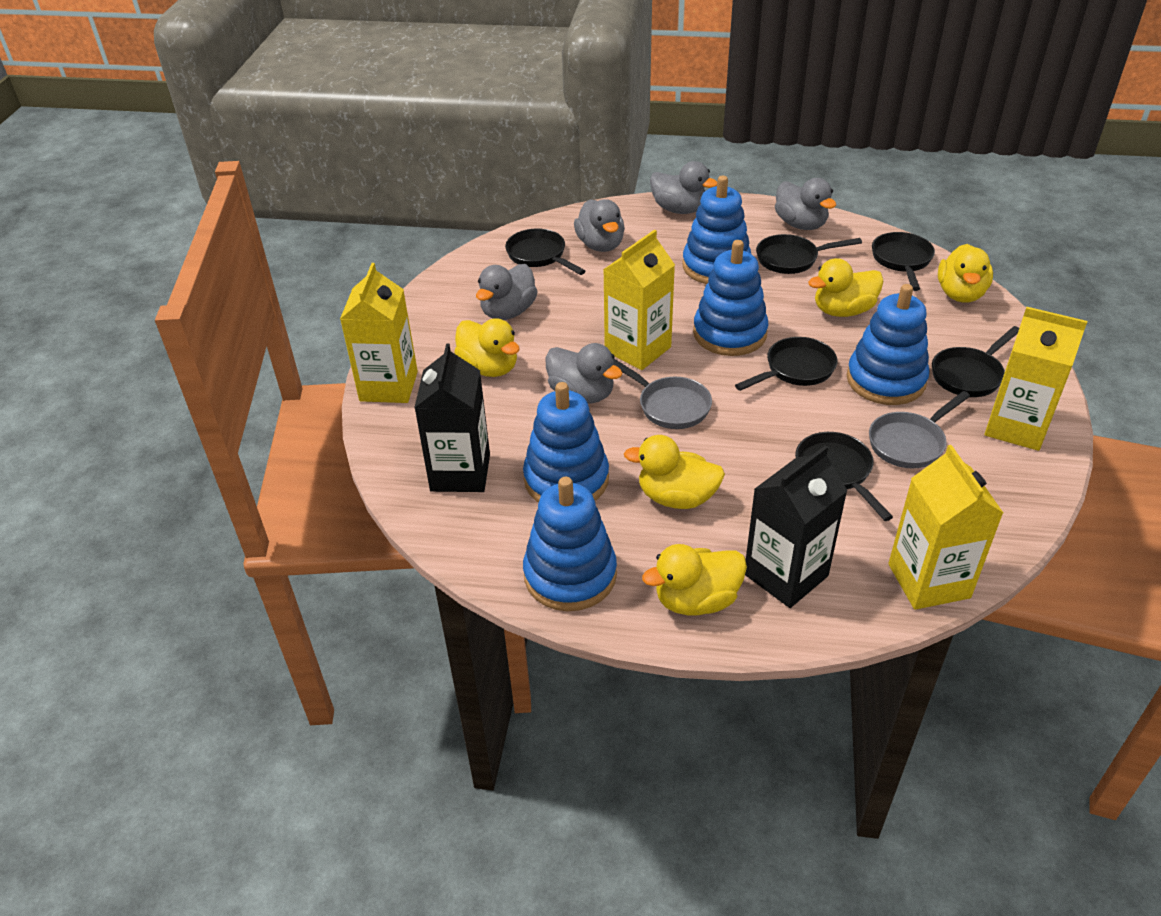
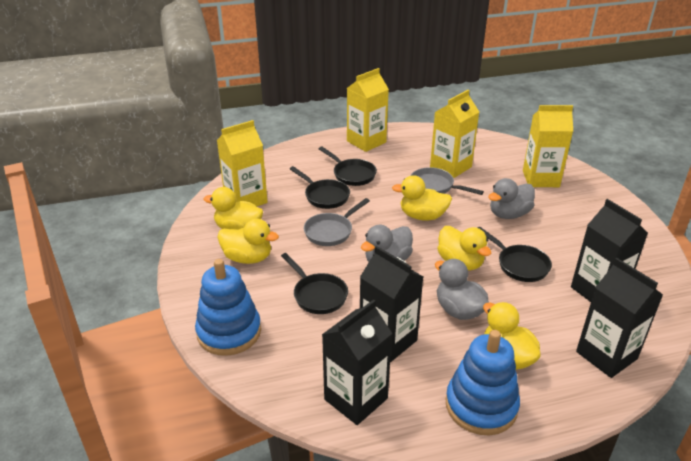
black carton: [414,343,490,492] [745,446,848,608] = 2 -> [322,299,392,425] [360,246,423,362] [571,199,648,302] [576,258,663,378] = 4
black pan: [505,228,585,275] [735,337,837,391] [756,234,862,274] [795,432,893,521] [872,232,935,291] [932,326,1019,397] = 6 -> [281,253,348,314] [290,166,350,209] [319,146,377,186] [478,227,552,282] = 4
blue stacking toy: [523,382,609,503] [523,477,617,611] [682,176,751,284] [693,240,768,356] [847,284,929,405] = 5 -> [195,259,261,356] [446,330,520,435] = 2
grey duck: [476,264,538,320] [545,343,623,403] [574,199,625,252] [650,161,717,214] [775,178,836,230] = 5 -> [361,225,413,262] [435,259,489,320] [488,178,535,219] = 3

